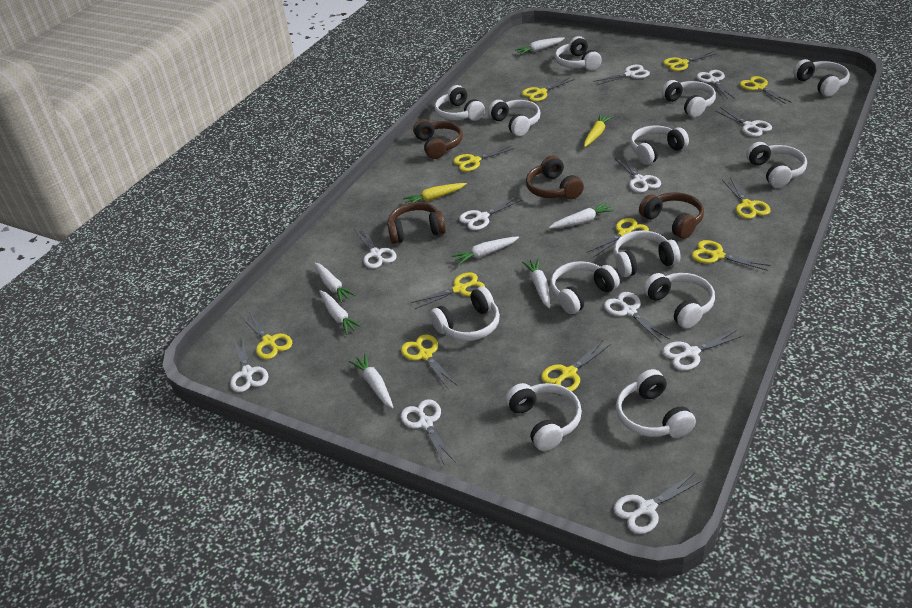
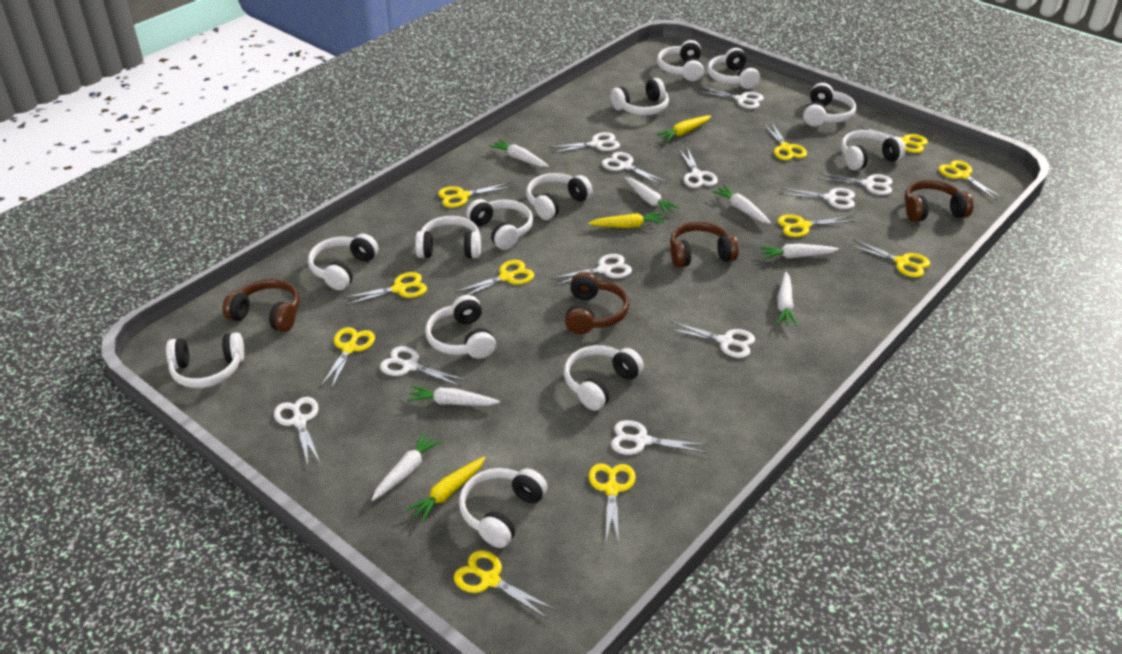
yellow carrot: [403,183,467,203] [584,114,613,147] = 2 -> [406,457,486,522] [588,212,665,228] [656,115,711,142] = 3

